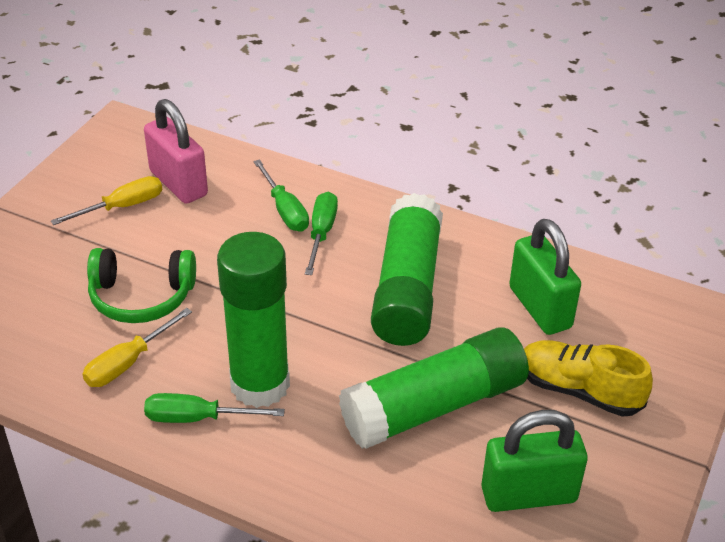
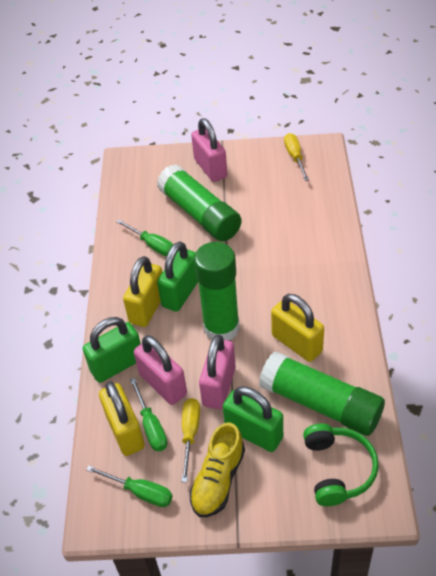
green padlock: [481,410,588,512] [509,219,581,335] = 2 -> [83,317,141,383] [157,241,198,312] [223,386,283,452] = 3
pink padlock: [144,99,208,204] = 1 -> [134,335,187,405] [191,118,227,182] [199,334,236,409] = 3
yellow padlock: none = 0 -> [99,381,145,456] [123,256,163,327] [271,294,324,362] = 3

